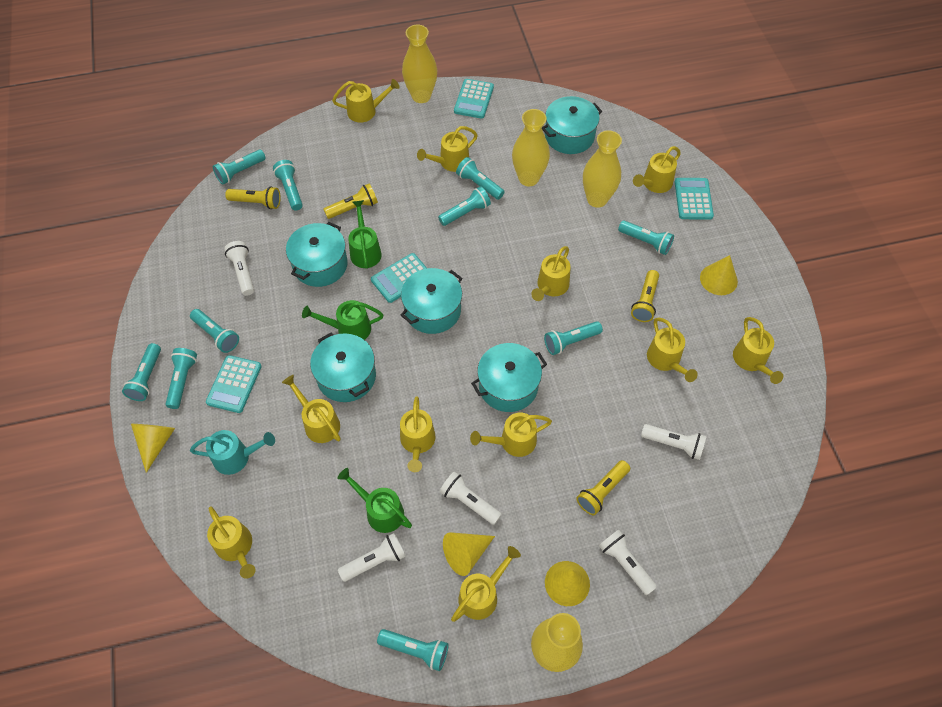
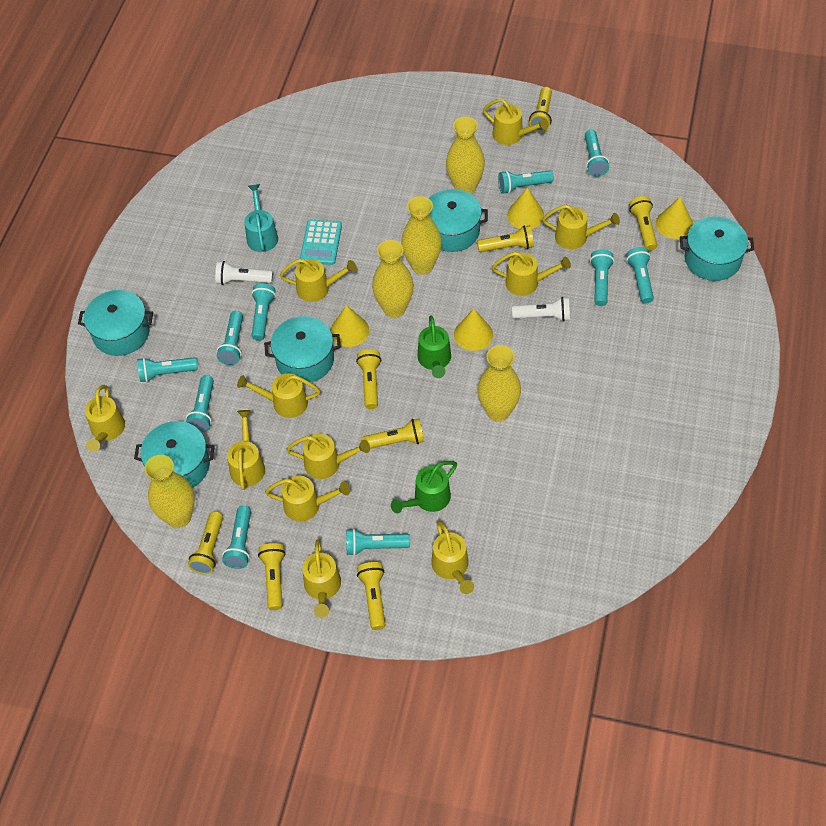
green watering can: [302,300,383,340] [337,468,412,533] [348,200,382,269] = 3 -> [391,461,457,513] [418,315,451,378] = 2
turquoise calculator: [206,355,262,413] [371,253,428,303] [454,79,494,119] [675,178,714,220] = 4 -> [300,220,342,265] = 1
white flashlight: [224,241,254,296] [338,533,406,582] [440,471,502,525] [599,530,657,595] [641,424,707,460] = 5 -> [215,261,273,285] [512,297,570,322] = 2
yellow flashlight: [225,186,281,209] [323,184,378,219] [576,460,630,515] [631,270,659,322] = 4 -> [188,511,223,574] [258,543,286,610] [356,349,381,409] [357,562,385,630] [362,418,425,449] [477,225,534,252] [529,87,552,132] [629,196,657,251] = 8
yellow vase: [402,25,437,103] [512,109,550,187] [531,613,583,672] [583,130,622,208] = 4 -> [145,455,195,528] [372,240,414,318] [401,196,442,275] [446,117,485,194] [477,345,521,421] = 5

